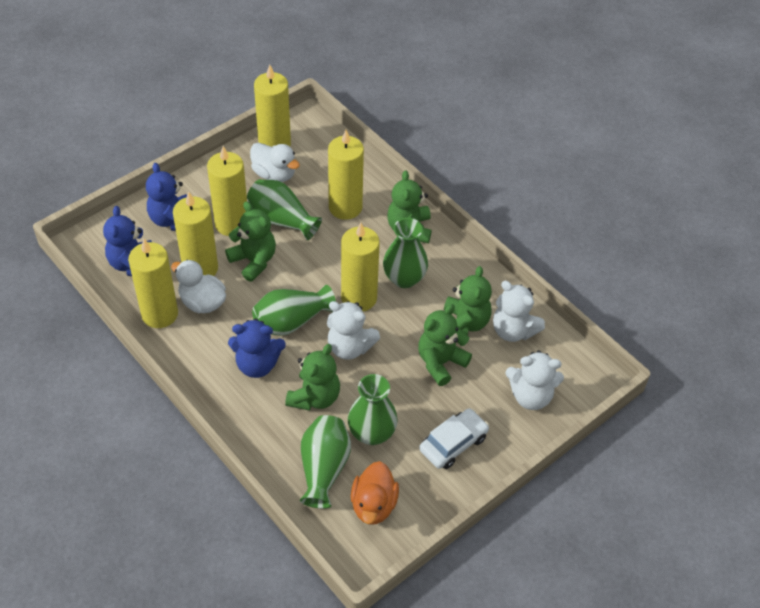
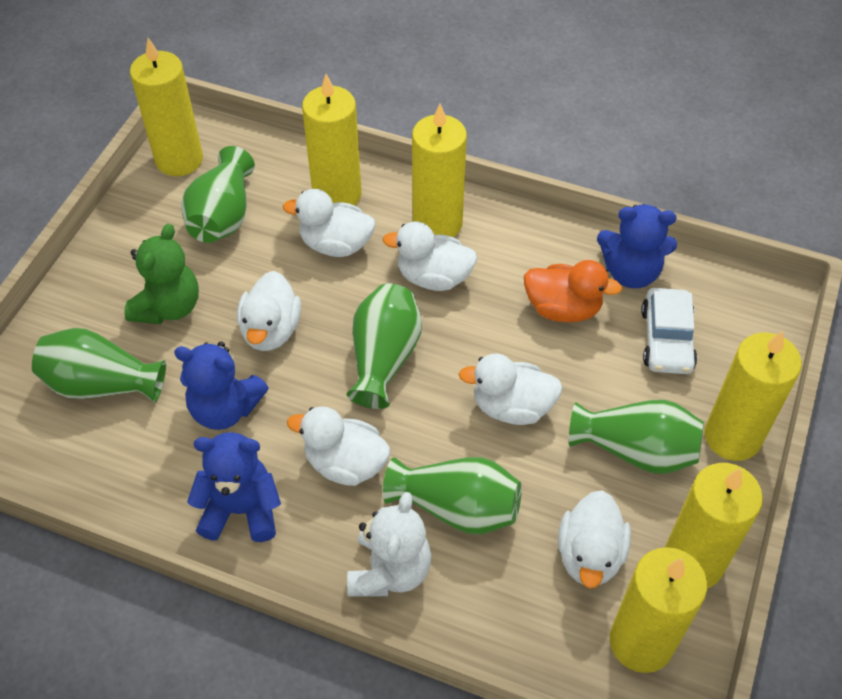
green teddy bear: [225,201,276,282] [285,344,340,411] [387,170,432,243] [418,304,472,386] [444,266,492,335] = 5 -> [124,224,199,324] = 1
white duck: [171,260,226,313] [250,143,300,182] = 2 -> [237,271,301,351] [283,189,376,257] [287,406,391,486] [382,222,477,291] [459,353,563,425] [558,490,631,588] = 6
white teddy bear: [327,301,380,360] [493,281,545,342] [506,350,564,410] = 3 -> [347,492,432,597] = 1

